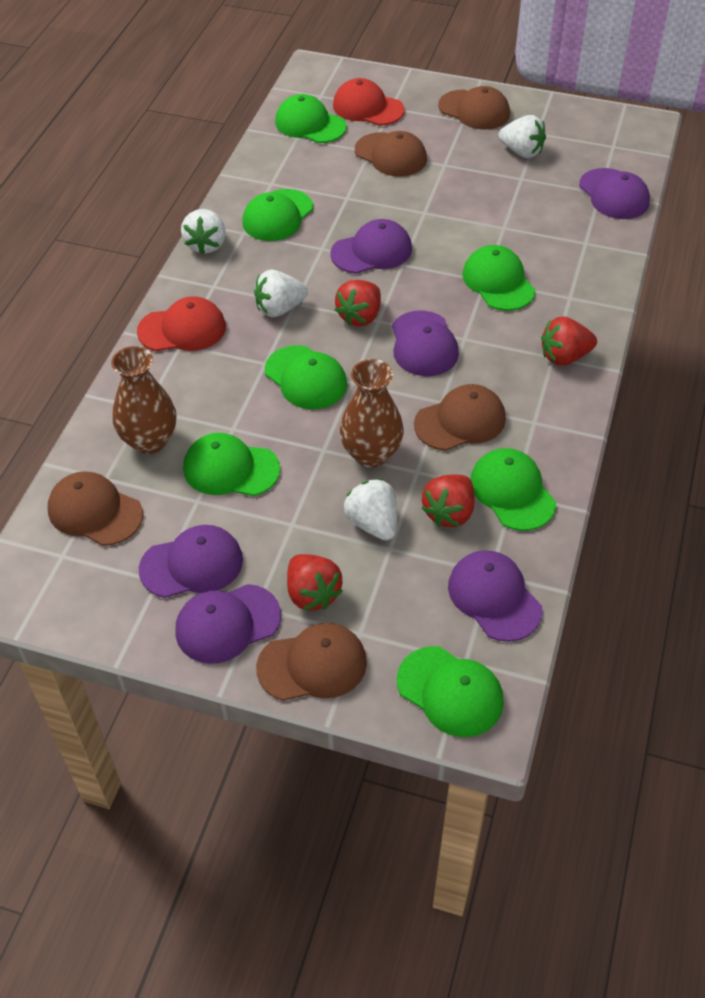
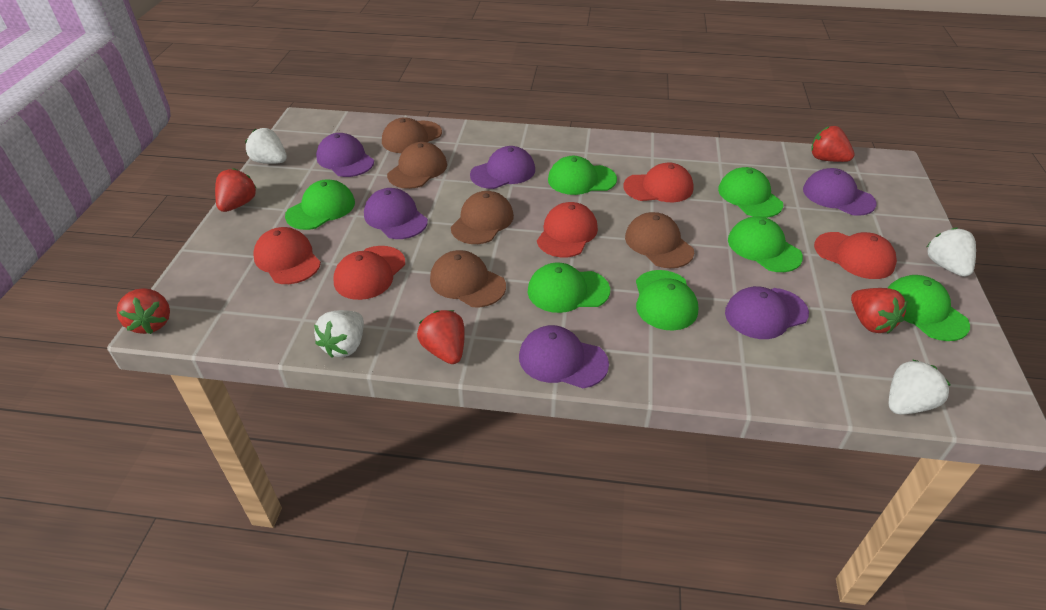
brown vase: [111,346,176,454] [339,359,404,468] = 2 -> none = 0
red cap: [137,296,226,351] [333,78,405,126] = 2 -> [253,227,321,284] [333,246,405,300] [537,202,598,257] [623,163,694,202] [814,232,897,279] = 5
red strawberry: [287,554,343,611] [335,280,381,326] [421,475,475,527] [541,317,597,366] = 4 -> [116,288,170,334] [215,168,257,212] [417,310,465,364] [811,126,855,162] [851,288,907,334] = 5

